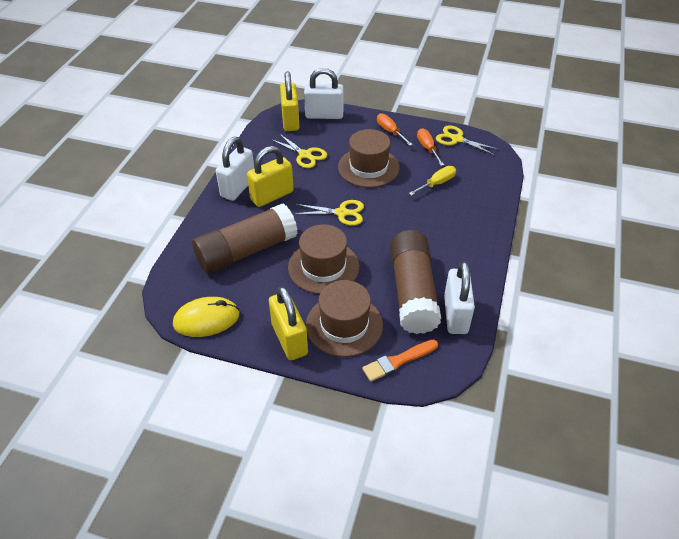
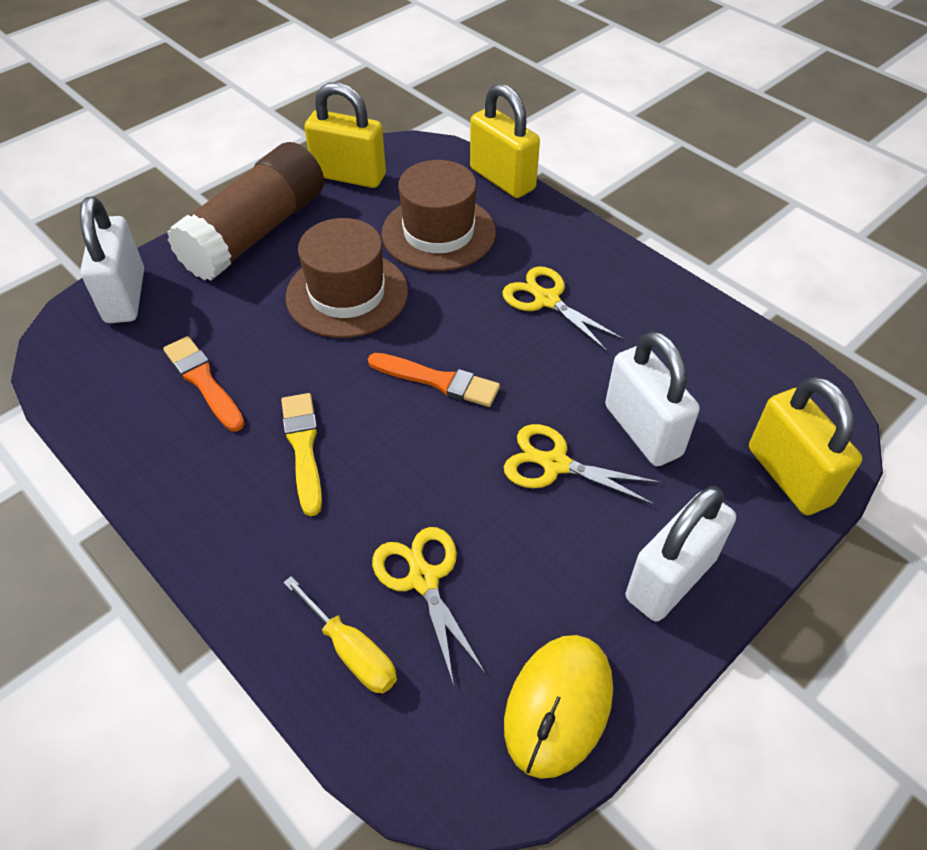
brown glue stick: [192,203,298,274] [390,230,441,334] = 2 -> [167,142,324,281] = 1
brown hat: [288,224,360,294] [306,280,383,357] [338,129,400,188] = 3 -> [285,218,408,338] [382,160,496,271] = 2
orange brush: [362,340,438,382] = 1 -> [163,336,245,431] [368,353,500,407] = 2
orange screwdriver: [377,113,413,146] [417,128,444,166] = 2 -> none = 0
yellow brush: none = 0 -> [281,393,322,516] = 1

